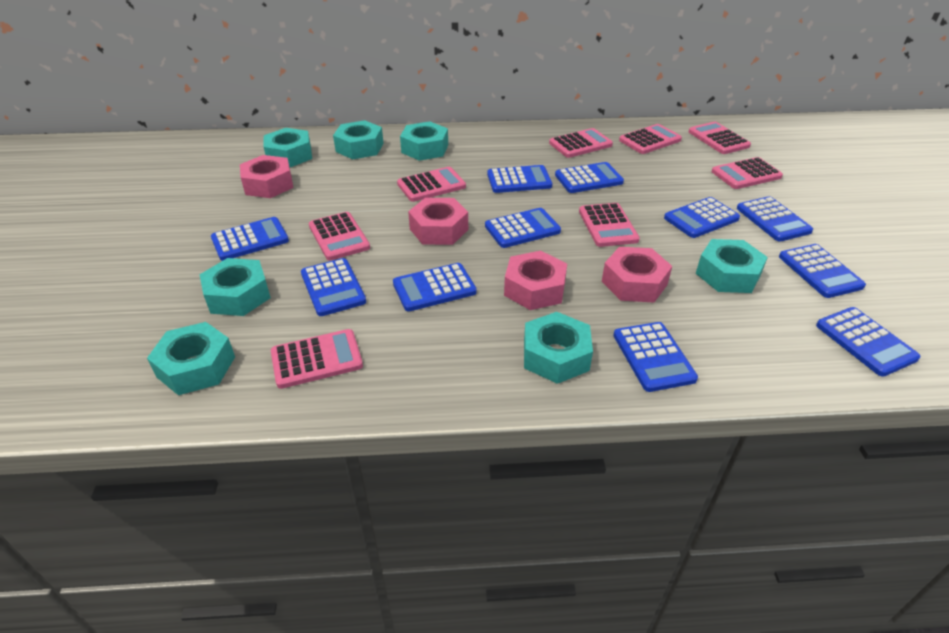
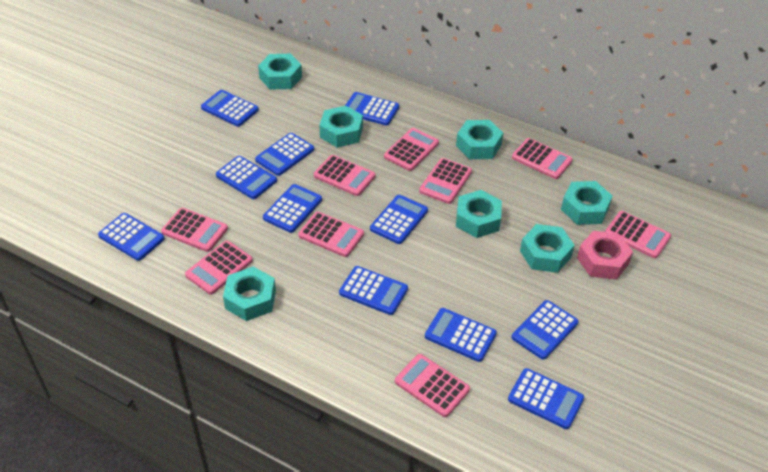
pink calculator: [271,329,363,389] [309,212,370,260] [397,167,466,202] [549,128,613,158] [579,203,640,247] [619,124,682,154] [688,122,751,154] [712,157,783,189] = 8 -> [161,208,228,252] [185,241,253,295] [298,212,364,257] [314,155,375,196] [384,128,439,171] [395,354,470,417] [419,158,472,204] [512,138,573,179] [605,211,671,258] = 9
pink nut: [240,155,293,198] [408,198,468,245] [504,251,567,310] [602,247,672,303] = 4 -> [577,231,633,280] = 1

